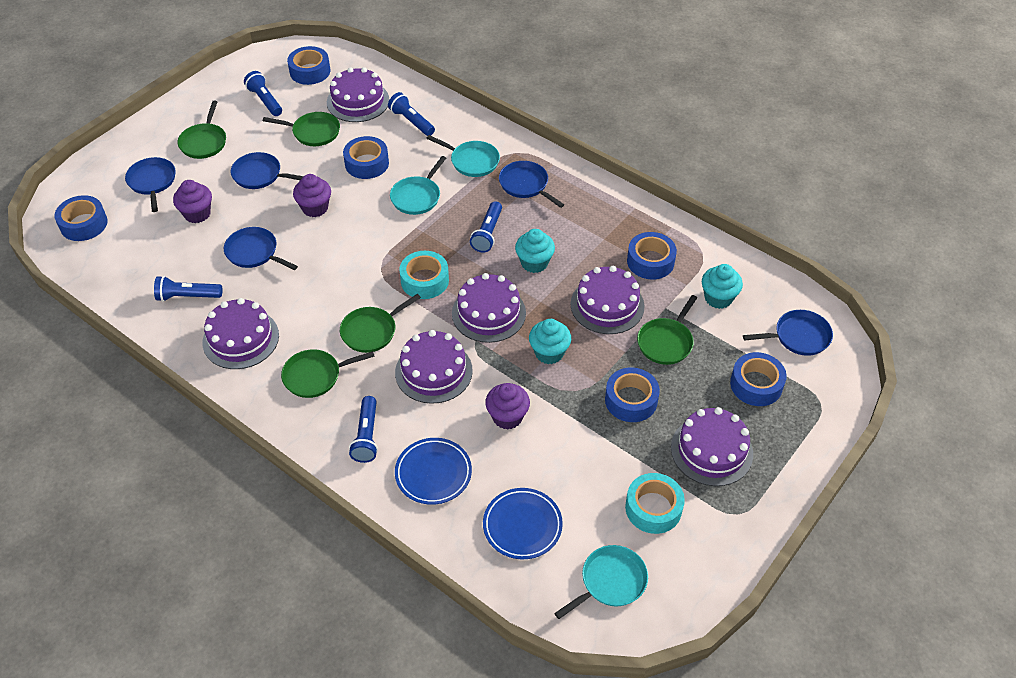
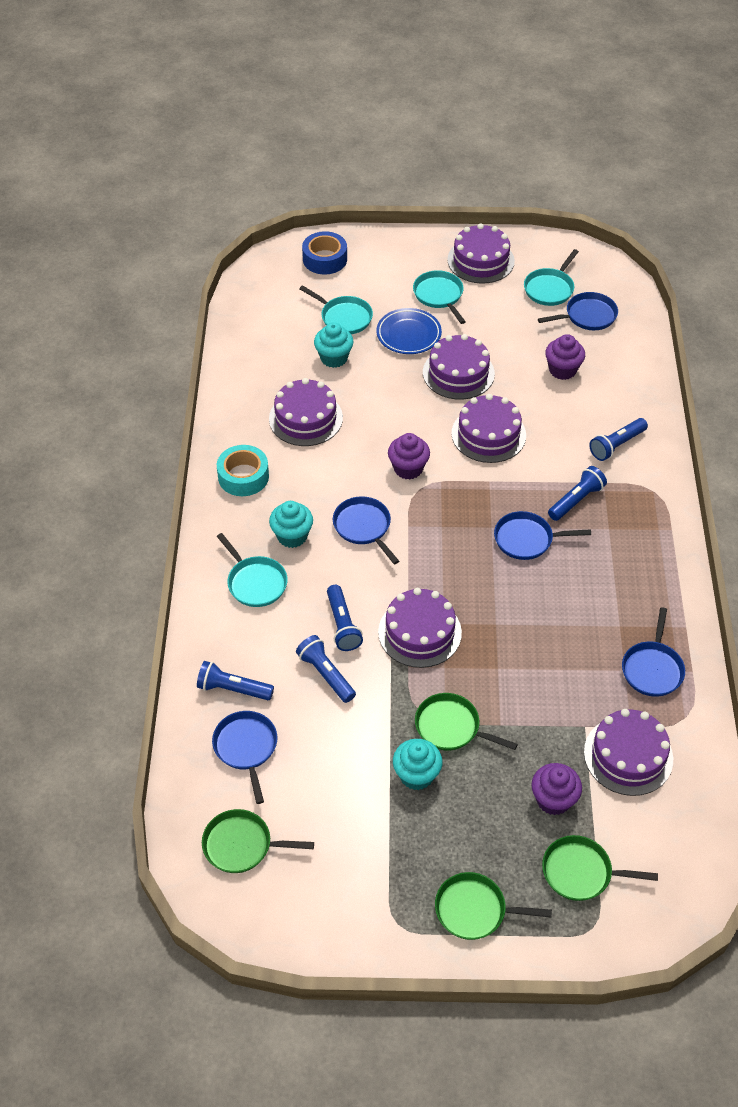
blue plate: [395,438,472,505] [483,488,563,559] = 2 -> [377,308,442,354] = 1
blue tape: [54,195,108,241] [287,46,330,85] [343,136,389,179] [605,367,660,422] [627,232,677,280] [730,352,787,406] = 6 -> [302,231,347,274] = 1
green pan: [177,101,226,159] [263,112,340,146] [281,349,375,398] [340,294,421,353] [637,295,697,365] = 5 -> [202,809,314,873] [415,693,518,751] [435,872,552,940] [542,835,658,901] = 4
turquoise pan: [390,156,446,215] [426,135,500,177] [554,545,648,619] = 3 -> [217,533,288,607] [299,285,373,334] [413,270,466,324] [524,249,579,306] = 4
turquoise tape: [399,251,449,299] [625,473,685,534] = 2 -> [217,445,269,496] = 1

